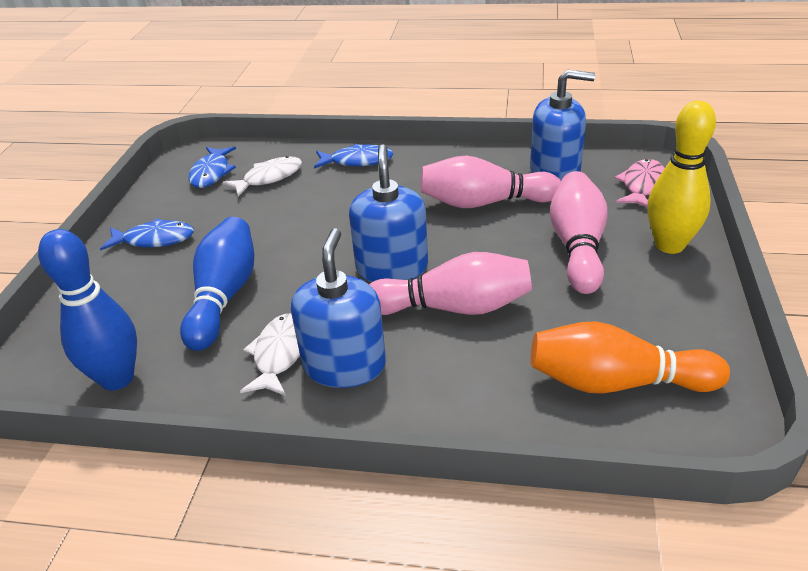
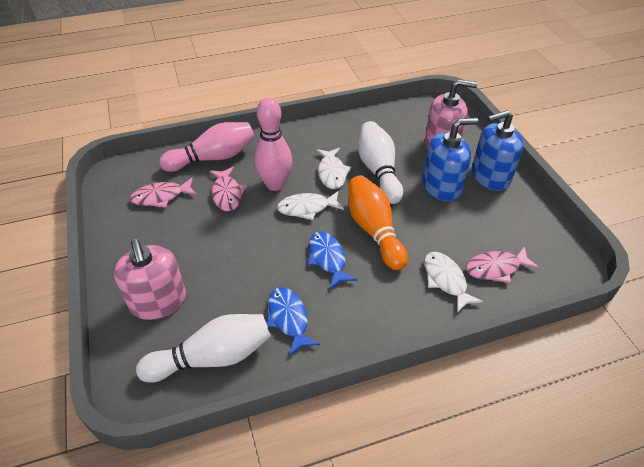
blue bowling pin: [38,229,137,390] [180,217,254,351] = 2 -> none = 0
blue fish: [100,218,194,250] [188,146,236,188] [314,144,394,169] = 3 -> [267,287,320,356] [308,231,357,289] = 2
blue soap dispenser: [291,228,386,388] [349,144,428,282] [530,70,595,181] = 3 -> [423,118,479,201] [472,110,523,191] = 2
pink bowling pin: [369,252,532,315] [420,156,561,208] [550,171,608,294] = 3 -> [159,122,255,172] [254,98,292,191] = 2
pink fish: [615,159,665,207] = 1 -> [130,177,197,208] [209,167,247,211] [466,246,539,283] = 3
pink soap dispenser: none = 0 -> [114,239,186,320] [425,79,477,150] = 2
white bowling pin: none = 0 -> [136,314,271,383] [358,121,403,204] = 2
white fish: [223,156,302,197] [240,313,300,396] = 2 -> [277,191,344,220] [316,148,351,189] [424,252,483,313] = 3
yellow bowling pin: [647,101,716,254] = 1 -> none = 0

